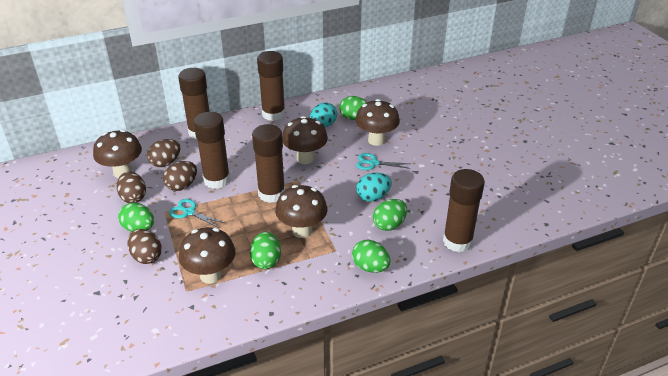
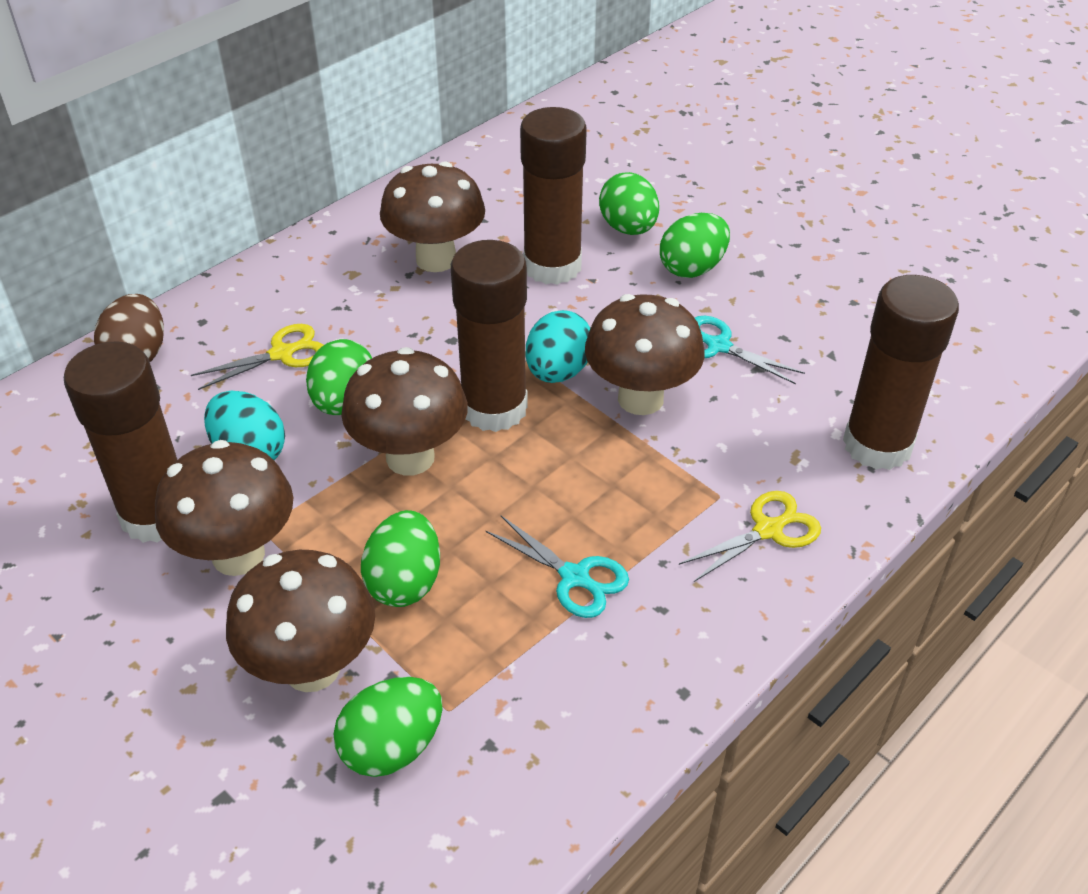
brown egg: [117,171,146,203] [127,229,162,264] [147,139,180,167] [163,161,197,191] = 4 -> [94,294,164,362] = 1
brown glue stick: [178,68,210,140] [194,112,230,189] [252,124,285,203] [257,51,285,121] [443,169,485,252] = 5 -> [64,341,177,543] [451,240,528,432] [520,107,587,285] [843,275,959,470] = 4
yellow scissors: none = 0 -> [191,324,324,390] [679,491,821,582] = 2

